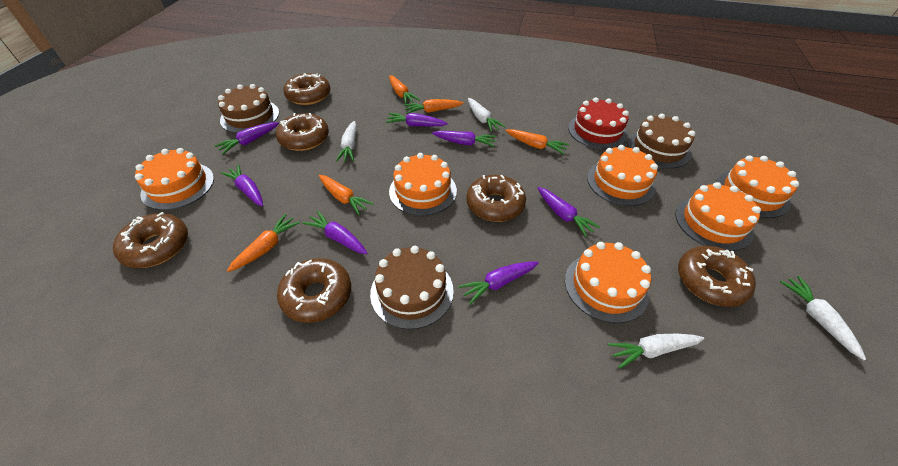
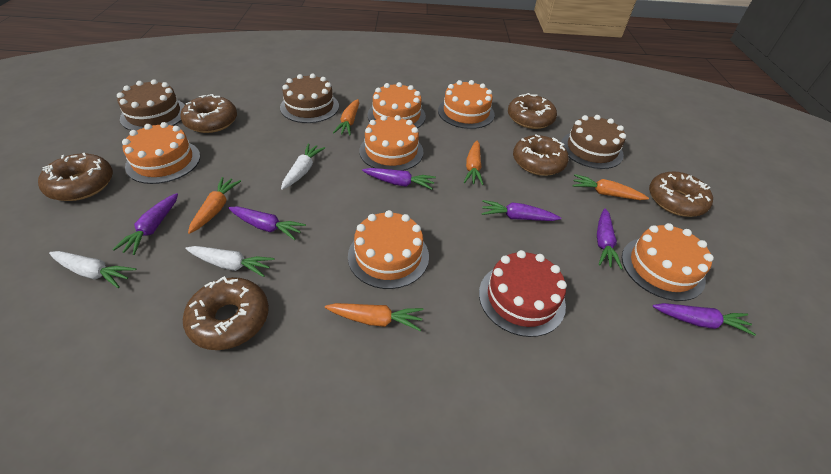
purple carrot: [215,122,279,154] [221,164,263,206] [302,211,368,254] [386,113,448,126] [432,131,496,147] [458,261,539,305] [538,187,600,237] = 7 -> [112,193,178,255] [228,206,306,240] [362,168,436,190] [482,200,561,221] [597,208,623,269] [653,303,756,336] = 6
white carrot: [336,121,357,162] [468,98,505,132] [607,334,704,369] [780,276,866,360] = 4 -> [49,251,136,288] [185,246,274,277] [281,143,325,189] = 3

